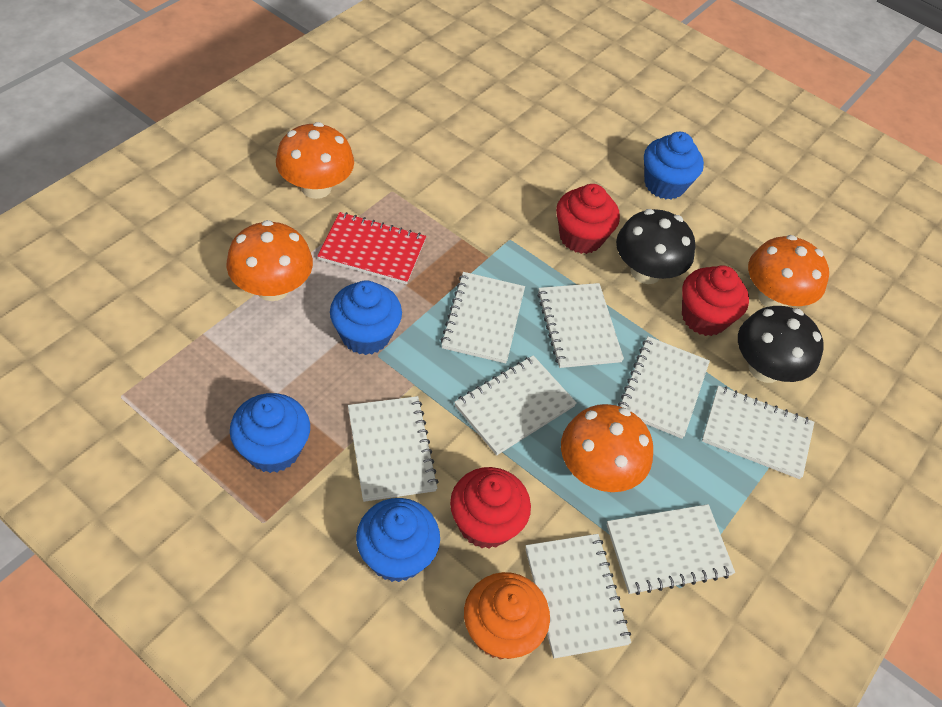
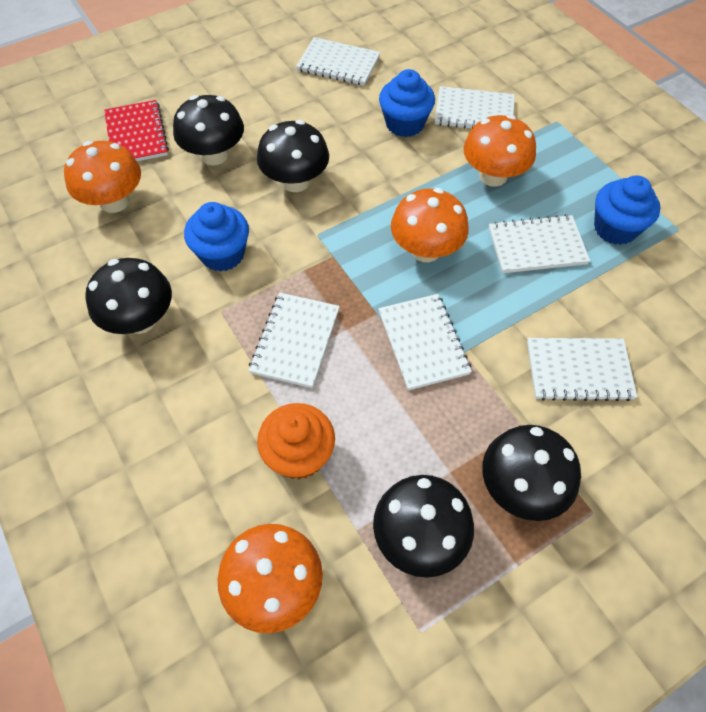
black mushroom: [616,209,695,284] [738,306,824,383] = 2 -> [85,258,172,334] [173,95,244,165] [257,120,329,192] [373,475,474,578] [482,425,581,521] = 5
blue cupcake: [230,393,310,473] [330,280,402,355] [356,498,440,582] [644,132,704,199] = 4 -> [184,202,249,272] [379,69,435,137] [594,176,660,245] = 3
red cupcake: [450,467,531,549] [556,184,620,254] [682,265,749,336] = 3 -> none = 0
white notebook: [348,396,439,502] [440,272,525,363] [454,355,577,455] [525,534,631,659] [537,283,624,368] [607,504,735,595] [618,336,710,439] [702,386,814,479] = 8 -> [248,293,340,388] [296,37,380,86] [378,294,472,391] [435,86,515,128] [489,214,590,273] [527,338,637,401] = 6

